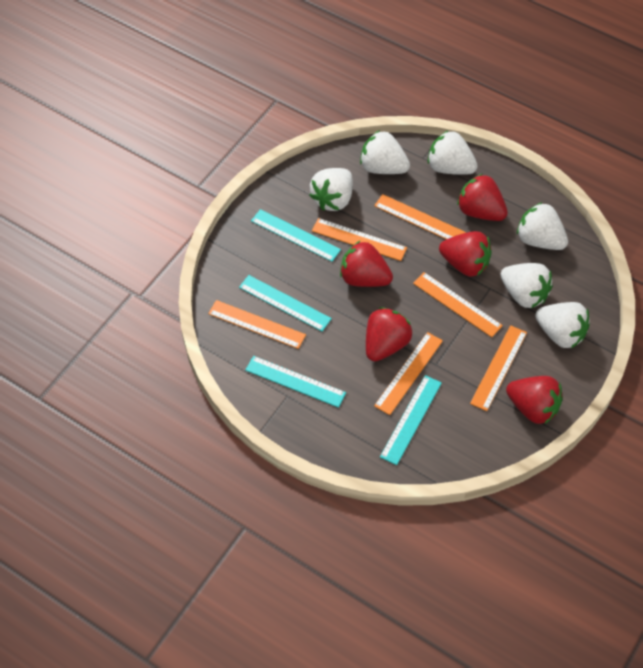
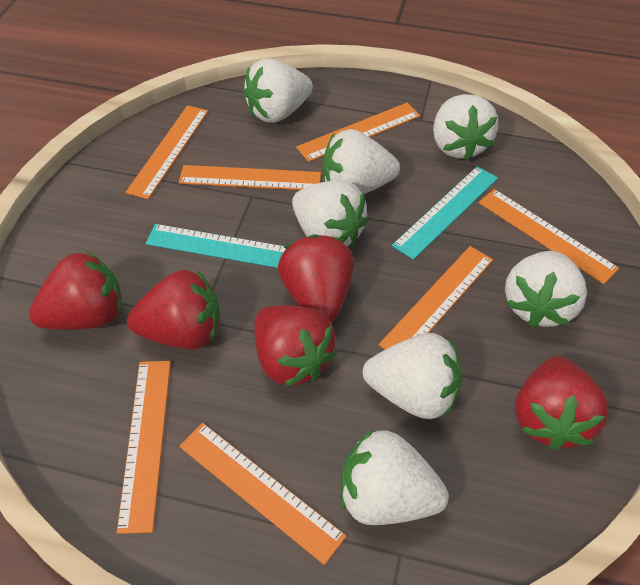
orange ruler: [208,300,306,349] [312,218,407,261] [374,194,466,239] [374,332,443,415] [413,272,503,337] [470,325,527,411] = 6 -> [117,361,171,534] [126,105,208,199] [179,165,321,190] [179,423,347,565] [296,103,421,162] [379,246,493,349] [478,189,619,284] = 7
turquoise ruler: [239,275,332,331] [245,356,346,408] [251,209,341,262] [380,375,442,465] = 4 -> [146,224,286,268] [392,166,498,260] = 2
white strawberry: [309,168,353,211] [360,130,410,174] [428,130,478,175] [500,263,553,308] [517,202,568,250] [535,302,590,348] = 6 -> [243,59,313,123] [292,180,369,247] [323,129,400,194] [341,429,449,525] [363,333,462,419] [433,94,498,160] [505,251,587,328] = 7

